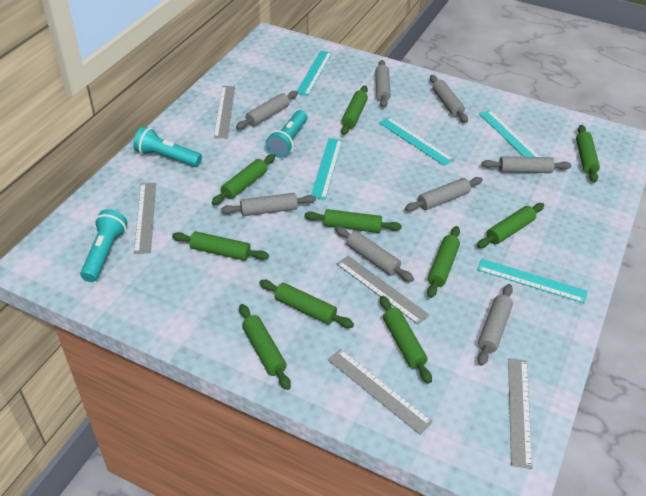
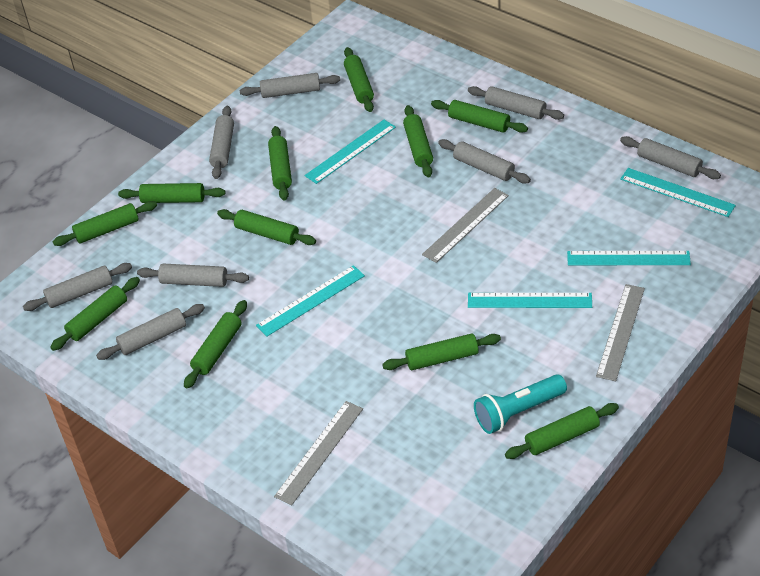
green rolling pin: [172,231,269,261] [212,154,275,205] [239,304,291,390] [259,280,354,328] [305,209,402,233] [341,86,368,135] [380,296,432,384] [427,226,460,298] [477,203,544,248] [576,125,600,183] = 10 -> [50,277,140,351] [53,201,157,246] [118,183,225,203] [184,300,247,388] [217,209,316,245] [268,126,292,201] [344,47,374,112] [382,333,501,370] [403,105,433,177] [431,100,528,133] [505,403,619,459] = 11
grey ruler: [134,183,156,254] [214,86,235,138] [328,349,433,435] [337,256,429,324] [508,358,532,469] = 5 -> [274,401,363,505] [422,188,509,263] [596,284,645,381] = 3
turquoise flashlight: [80,209,127,282] [133,126,202,167] [266,110,307,158] = 3 -> [474,374,567,434] = 1

